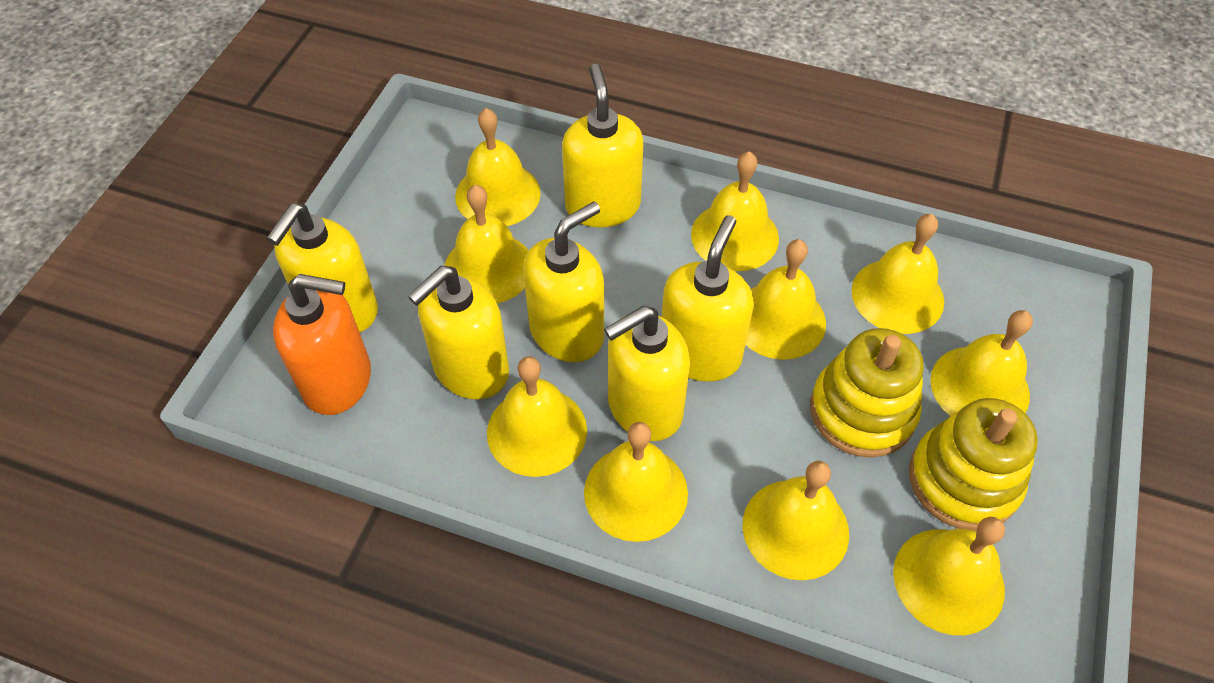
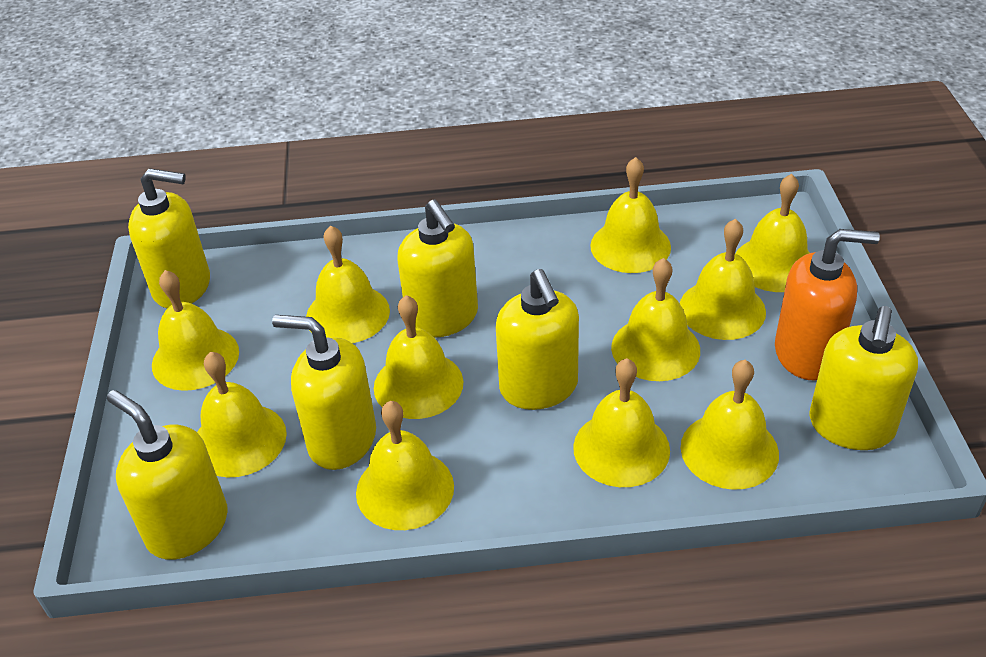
yellow bell: [444,185,528,303] [455,108,541,226] [487,357,587,477] [584,422,688,542] [691,151,779,271] [743,461,849,580] [746,239,826,360] [852,214,944,334] [893,517,1005,635] [930,310,1033,416] = 10 -> [152,270,239,391] [197,352,287,478] [306,226,390,343] [356,401,454,530] [374,295,463,419] [573,358,670,487] [590,157,671,273] [611,258,700,381] [680,219,766,340] [681,360,779,490] [735,174,810,292] = 11
yellow stacking toy: [810,328,923,458] [909,398,1038,531] = 2 -> none = 0

